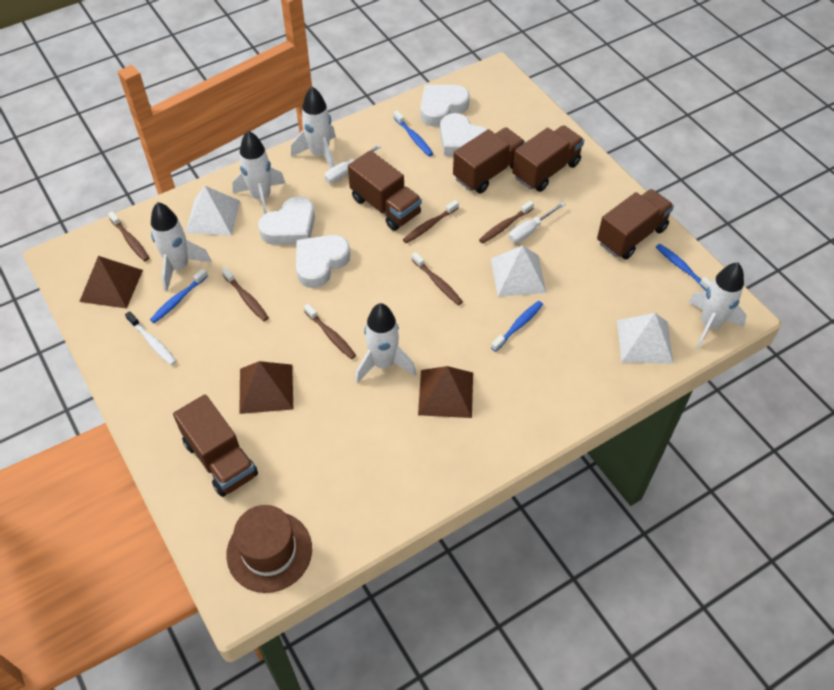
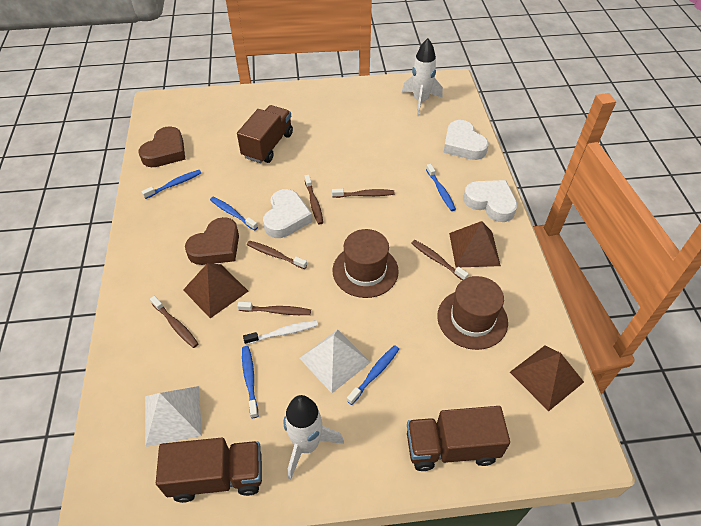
blue toothbrush: [150,268,208,323] [393,111,433,156] [491,301,543,352] [656,244,712,290] = 4 -> [141,170,201,199] [210,197,258,231] [242,346,258,418] [347,345,399,405] [426,164,456,211] = 5
brown hat: [226,505,312,593] = 1 -> [333,229,399,298] [437,276,508,350] = 2
brown heart: none = 0 -> [138,126,185,167] [185,217,239,265] = 2
brown truck: [173,395,258,497] [348,150,422,231] [453,128,526,193] [512,125,584,192] [597,189,674,259] = 5 -> [156,438,262,503] [237,105,293,163] [407,406,510,471] = 3
white heart: [258,196,315,245] [296,235,350,288] [420,85,470,127] [440,113,487,156] = 4 -> [263,189,313,238] [443,120,489,160] [463,180,518,222] = 3
white pyramid: [185,186,240,236] [491,245,546,297] [617,313,674,364] = 3 -> [145,386,202,447] [299,330,371,393] = 2
white rocket: [151,202,212,292] [232,131,285,214] [291,87,336,168] [355,303,416,383] [688,262,746,349] = 5 -> [284,395,344,480] [402,38,443,116] = 2
white screwdriver: [324,145,381,183] [509,202,565,243] = 2 -> none = 0

